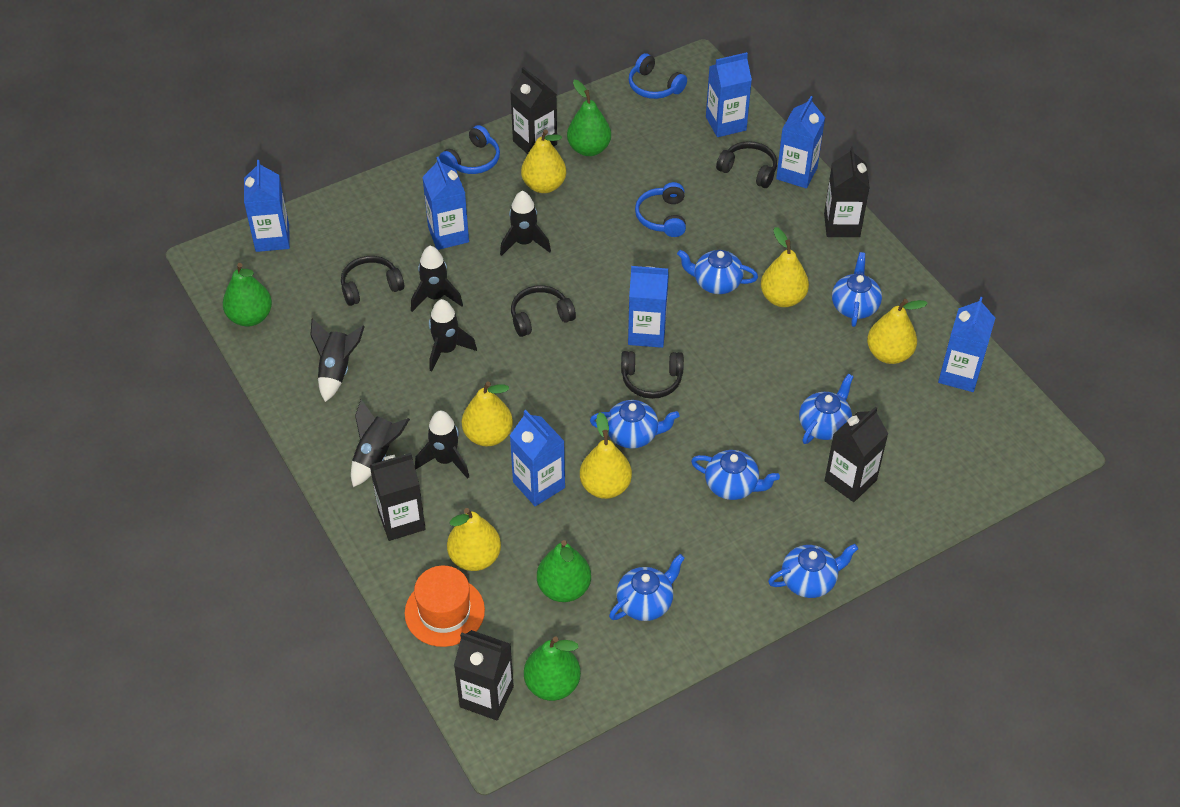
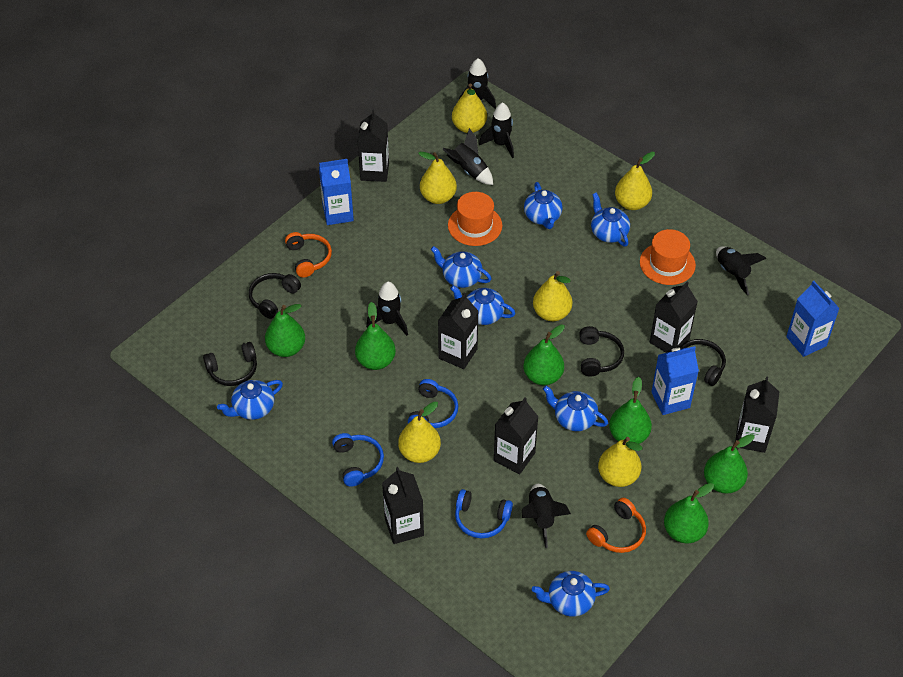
black carton: [370,453,426,541] [454,630,514,721] [510,67,557,154] [824,147,870,237] [824,406,888,502] = 5 -> [358,110,389,182] [382,467,424,544] [438,293,479,369] [494,397,539,474] [650,281,698,353] [735,376,779,453] = 6
blue carton: [244,160,290,252] [422,157,469,250] [510,410,565,506] [628,266,669,348] [706,52,752,137] [776,96,825,188] [938,297,995,392] = 7 -> [319,159,354,225] [651,346,699,415] [786,281,840,357] = 3
green pear: [223,263,272,326] [524,636,581,701] [537,540,591,602] [567,80,611,156] = 4 -> [265,304,305,357] [355,302,396,370] [523,324,565,385] [609,377,652,444] [664,483,714,543] [704,434,755,493] = 6
orange hat: [405,566,485,647] = 1 -> [448,192,502,246] [640,229,696,285] = 2
orange headphones: none = 0 -> [285,232,332,277] [586,498,646,553] = 2

